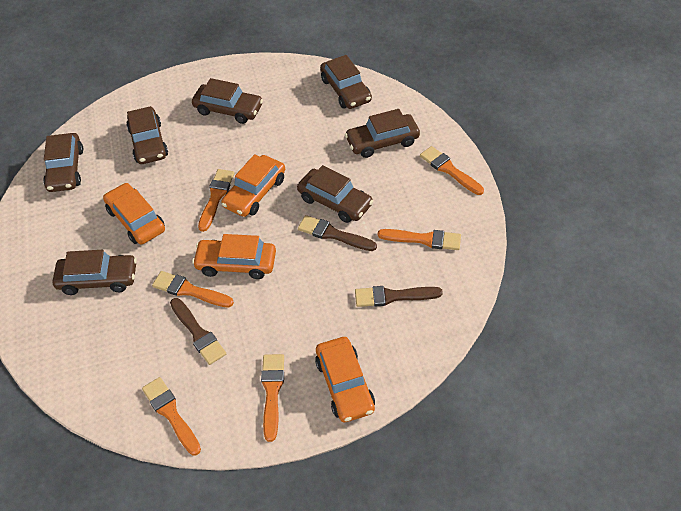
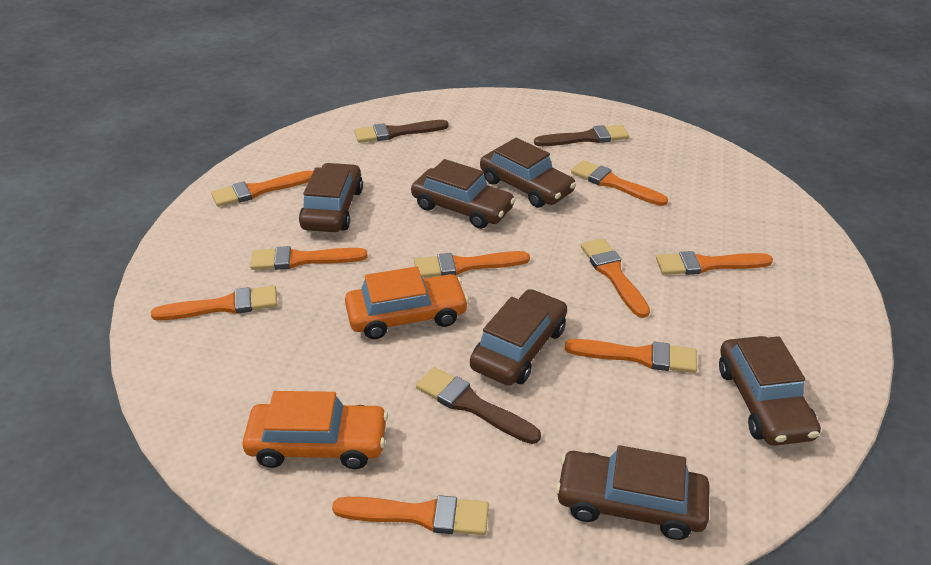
brown car: [43,133,83,192] [52,250,137,295] [126,106,168,164] [192,78,263,124] [297,165,373,223] [320,55,372,109] [345,109,420,158] = 7 -> [299,163,363,232] [411,159,516,229] [470,289,567,386] [480,138,576,208] [555,445,710,540] [719,336,821,446] = 6
orange brush: [142,377,201,456] [152,271,234,308] [198,169,234,232] [261,354,284,442] [378,229,461,250] [420,146,484,195] = 6 -> [151,286,277,321] [211,170,313,207] [250,246,368,270] [332,495,489,535] [414,251,530,278] [565,339,697,373] [571,160,668,206] [581,238,650,318] [656,251,773,275] = 9
orange car: [103,183,165,244] [192,234,276,279] [221,154,285,217] [315,337,375,422] = 4 -> [243,391,388,469] [345,266,469,339] = 2

